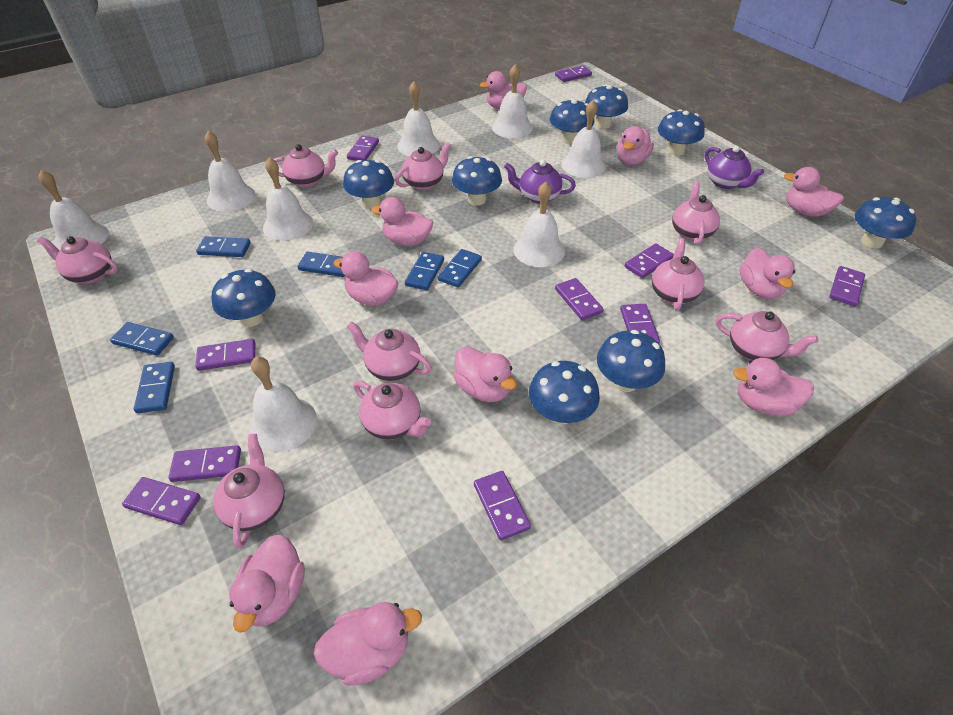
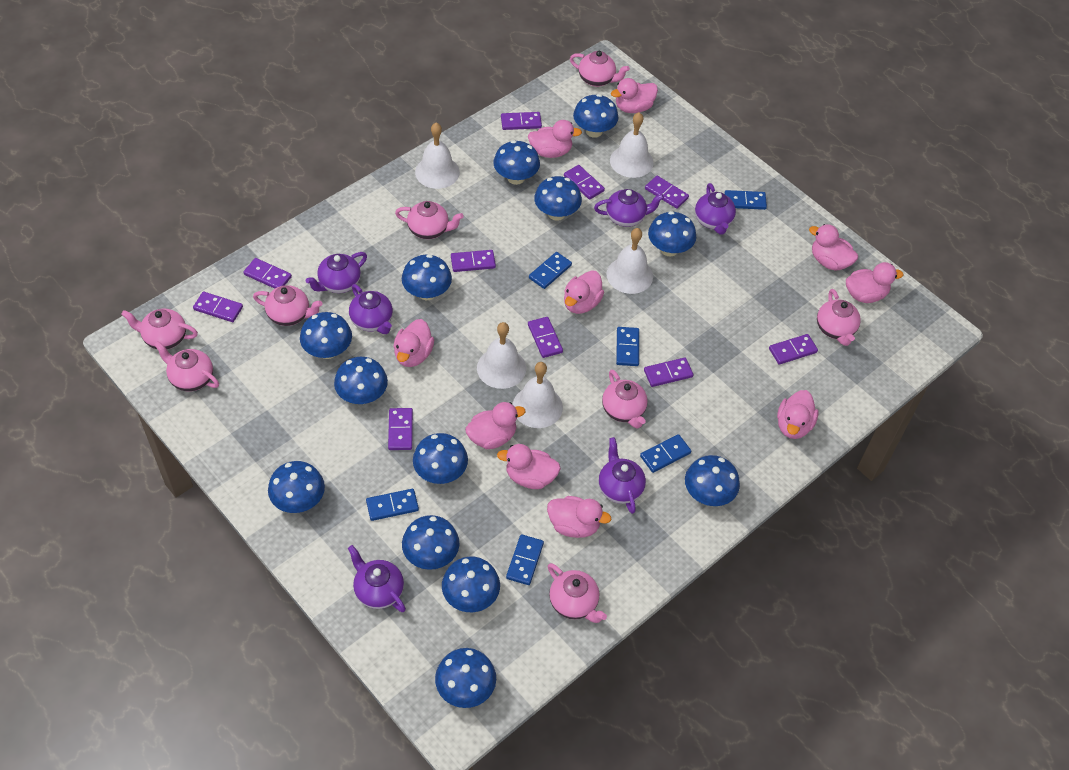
blue mushroom: [212,269,276,327] [343,160,394,209] [452,156,502,205] [529,361,600,424] [550,99,594,144] [585,84,628,129] [597,330,665,392] [658,109,705,156] [855,197,916,249] = 9 -> [268,461,325,513] [300,312,352,359] [334,357,388,404] [402,254,452,300] [402,515,460,570] [413,433,468,484] [435,648,496,708] [442,557,500,612] [493,140,540,185] [534,176,582,221] [573,94,619,138] [648,211,696,256] [685,455,740,506] = 13
pink teapot: [37,236,118,284] [213,434,285,548] [273,144,338,188] [347,321,432,381] [353,381,431,440] [395,142,451,190] [652,238,704,310] [672,182,720,245] [716,311,818,360] = 9 -> [121,308,198,349] [154,341,219,391] [253,285,322,326] [395,201,464,239] [548,563,607,623] [570,51,630,87] [602,370,648,429] [817,289,861,346] = 8
purple teapot: [504,160,576,204] [705,146,764,189] = 2 -> [305,252,367,293] [348,545,406,612] [349,284,393,334] [594,189,664,227] [599,437,646,514] [695,183,736,235] = 6
white bell: [39,170,109,250] [205,131,255,212] [249,356,317,452] [263,157,313,241] [397,81,440,156] [492,64,533,138] [513,182,565,267] [561,100,606,178] = 8 -> [415,123,460,189] [477,322,526,389] [513,362,563,428] [606,228,653,294] [610,112,654,178] = 5

